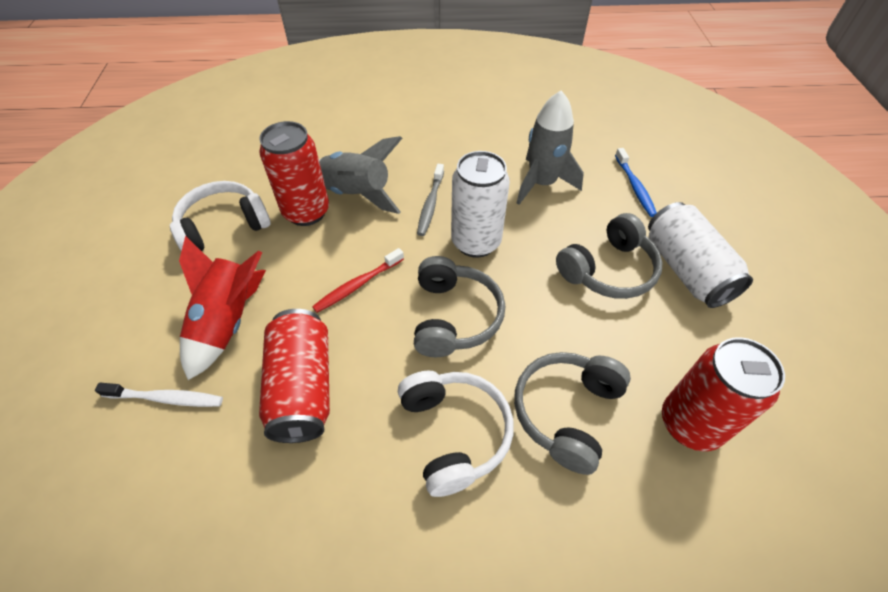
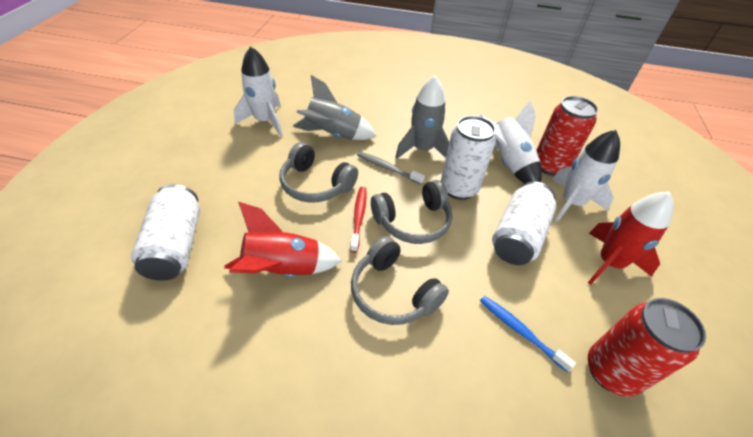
red can: [259,121,329,226] [259,309,330,443] [662,337,785,451] = 3 -> [536,96,598,176] [588,298,706,397] = 2
red rocket: [179,236,266,380] = 1 -> [224,202,341,277] [588,191,674,285] = 2
white can: [451,151,510,258] [648,202,753,308] = 2 -> [131,184,200,281] [441,116,496,200] [492,181,556,265] = 3
white headphones: [170,181,271,251] [398,371,513,497] = 2 -> none = 0
white rocket: none = 0 -> [234,47,283,136] [480,101,542,184] [551,130,620,222] = 3
white toothbrush: [95,383,223,407] = 1 -> none = 0

